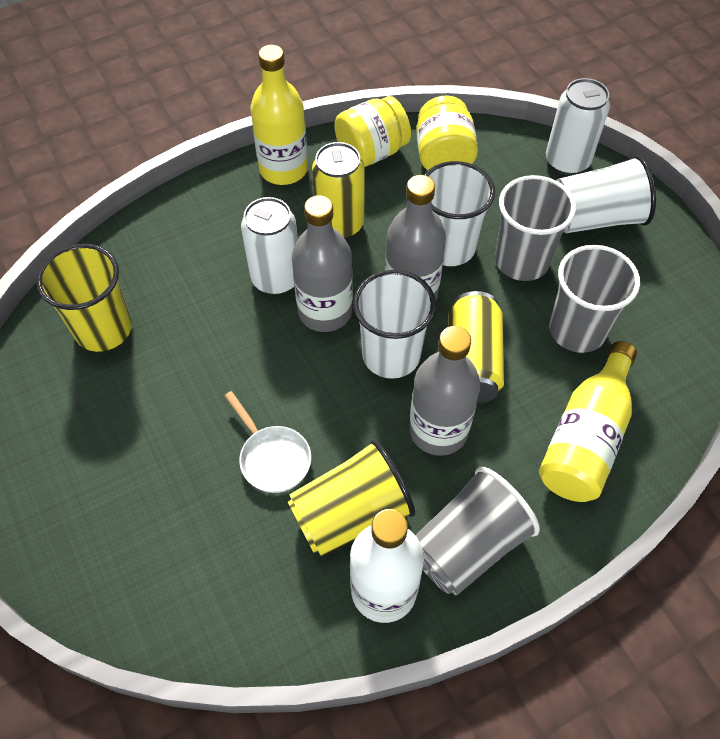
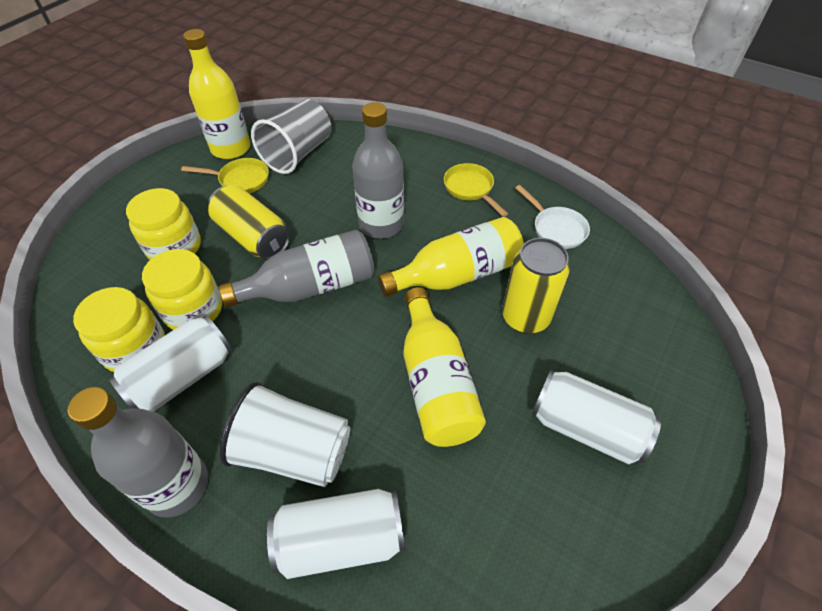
grey cup: [415,467,540,595] [495,175,576,281] [549,245,640,353] = 3 -> [251,99,332,174] = 1
white bottle: [350,509,424,623] = 1 -> none = 0
white can: [241,197,298,295] [546,78,610,175] = 2 -> [109,315,232,412] [267,489,405,579] [531,370,661,464] = 3
white cup: [353,270,436,379] [424,161,495,266] [556,155,656,233] = 3 -> [219,382,350,487] = 1
yellow bottle: [250,45,308,185] [539,341,637,502] = 2 -> [183,29,251,159] [378,217,524,297] [403,287,486,447] = 3
yellow cup: [37,244,132,352] [288,439,415,556] = 2 -> none = 0
yellow jar: [334,96,411,167] [416,95,478,171] = 2 -> [73,287,165,372] [126,188,201,260] [142,249,222,330] = 3
yellow pan: none = 0 -> [181,158,269,193] [444,163,508,217] = 2

